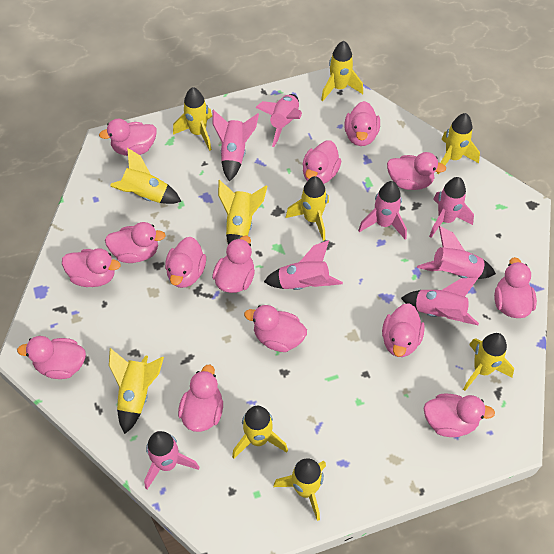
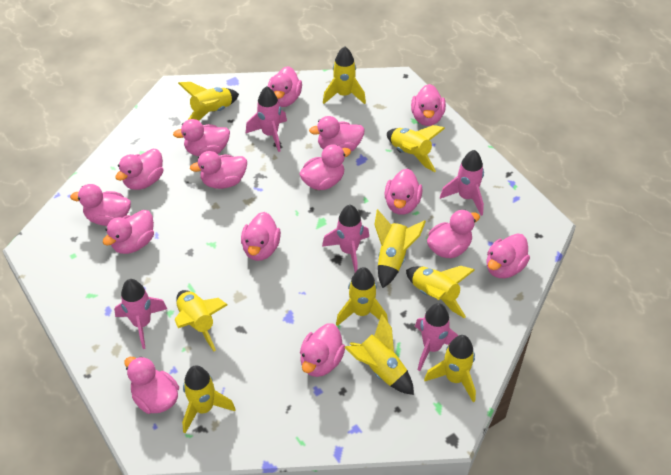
pink duck: [17,336,86,379] [62,248,121,287] [99,119,157,156] [105,222,166,263] [165,237,206,288] [178,365,223,432] [212,236,255,293] [244,305,307,352] [302,140,341,184] [345,101,380,146] [382,303,425,357] [387,152,446,190] [423,393,495,437] [494,257,537,318] = 14 -> [70,184,131,226] [103,210,154,254] [115,149,163,190] [124,356,179,414] [173,119,230,156] [190,151,247,189] [241,212,281,261] [268,66,302,107] [299,144,351,190] [300,323,345,377] [309,116,365,151] [384,169,423,215] [411,84,446,126] [427,210,480,258] [486,233,530,278] = 15
pink rocket: [144,431,199,489] [212,110,259,182] [255,94,302,147] [264,240,343,290] [358,181,407,239] [401,278,479,325] [417,226,496,279] [429,177,474,238] = 8 -> [114,279,167,349] [246,86,287,152] [322,205,369,272] [415,303,459,371] [440,150,484,216] = 5

